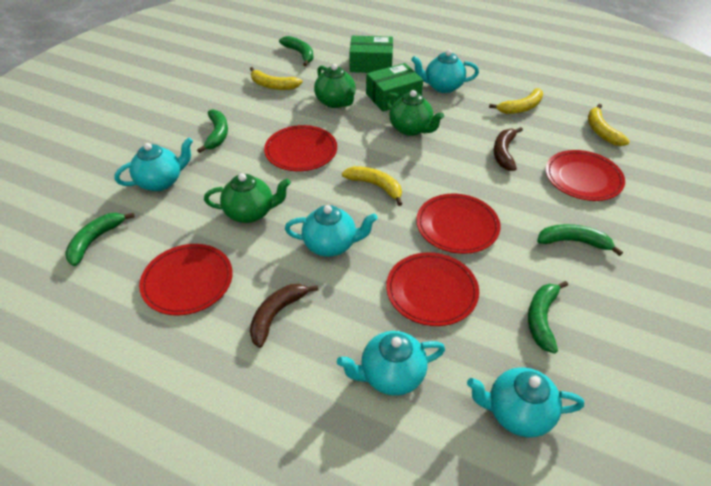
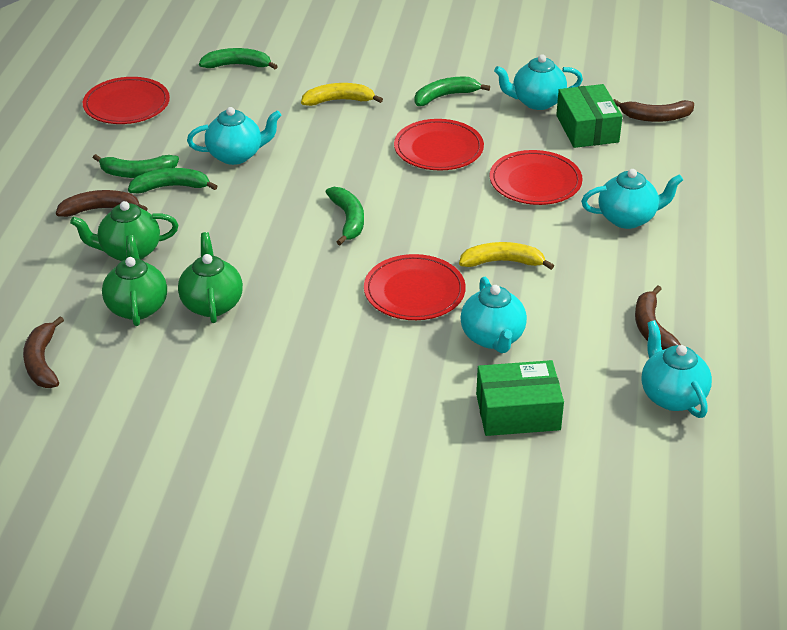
brown banana: [250,284,318,348] [494,127,523,171] = 2 -> [23,316,64,388] [56,190,148,217] [614,99,694,122] [635,286,681,350] = 4
red plate: [139,244,233,315] [264,125,337,171] [386,252,479,326] [416,194,501,254] [546,150,625,201] = 5 -> [83,77,170,124] [364,254,466,320] [394,119,484,171] [490,150,583,205] = 4
yellow banana: [250,67,303,90] [342,166,402,206] [489,88,543,114] [588,104,630,146] = 4 -> [301,83,383,106] [459,242,554,270] = 2

